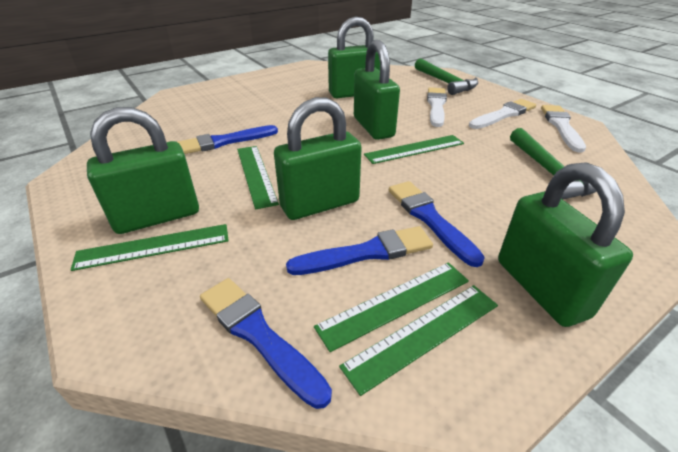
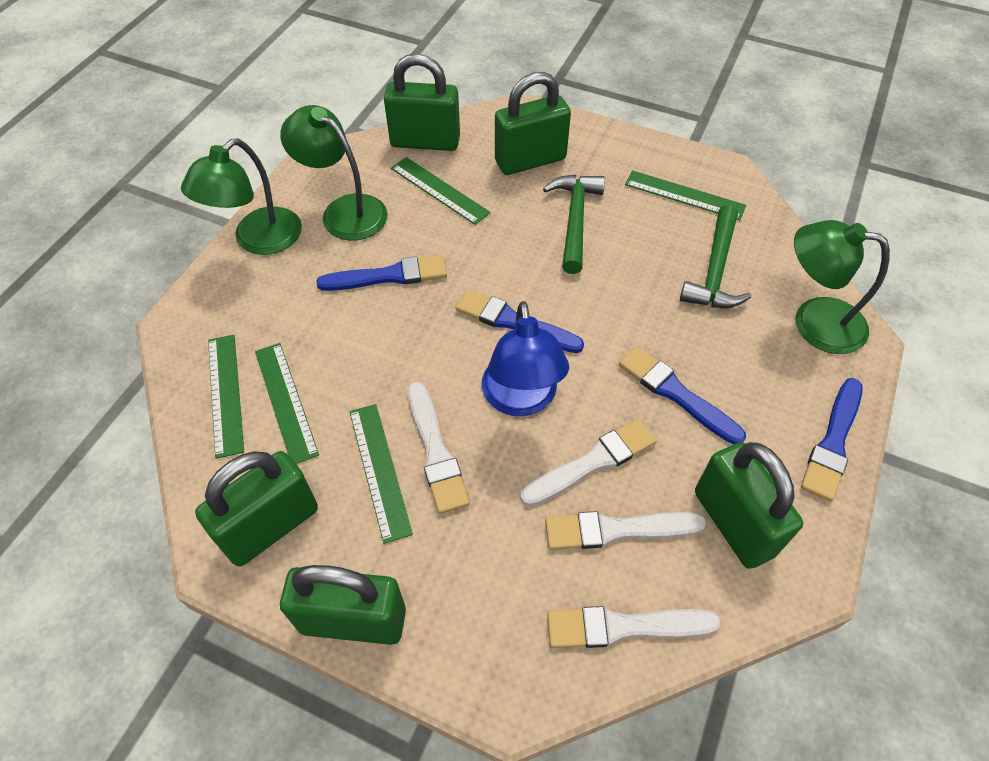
blue lamp: none = 0 -> [482,301,569,416] = 1
green lamp: none = 0 -> [181,139,302,255] [280,105,387,240] [794,220,890,354] = 3
white brush: [427,87,447,127] [469,99,536,129] [541,105,586,153] = 3 -> [408,382,470,514] [520,418,657,506] [545,511,706,550] [547,606,720,648] = 4

